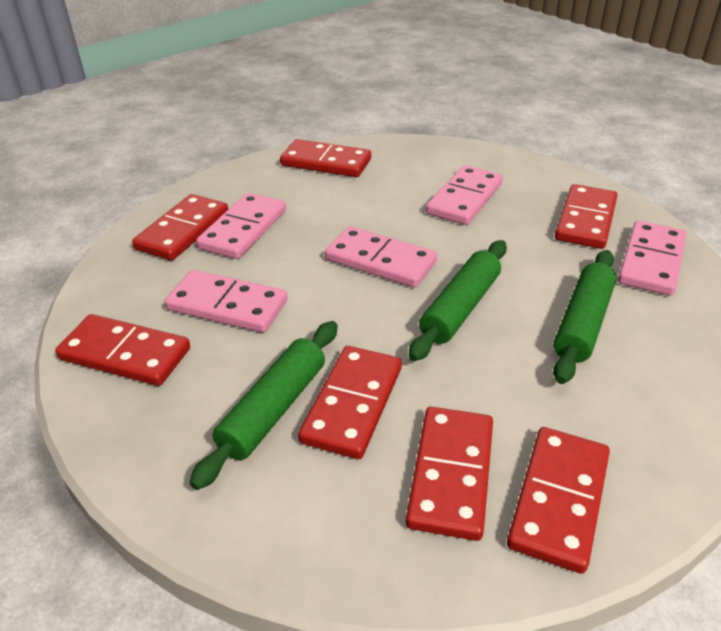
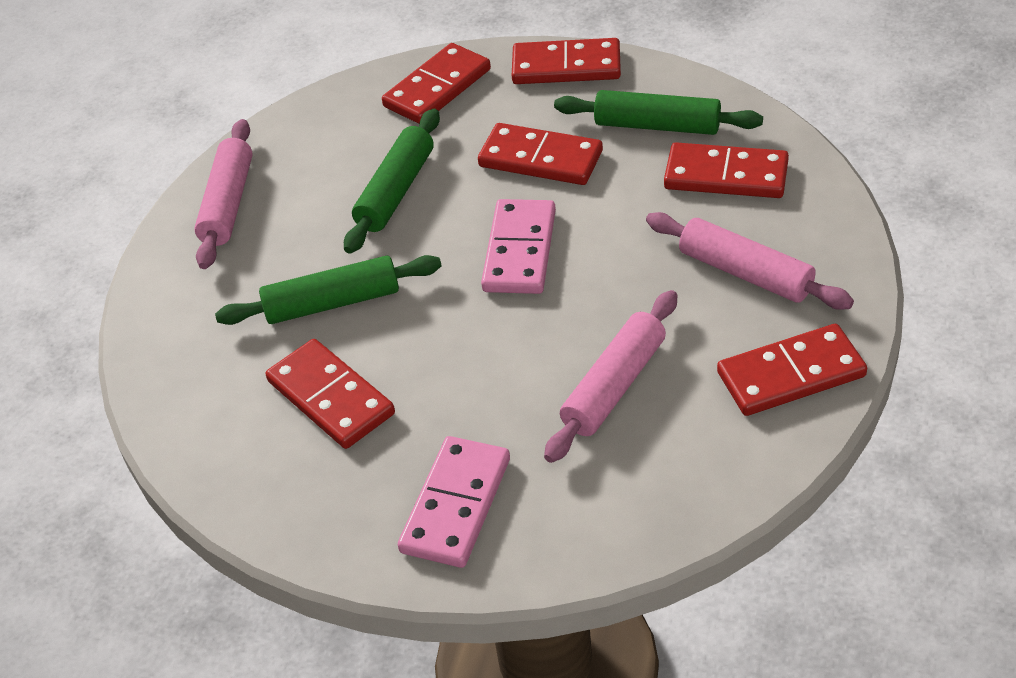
pink domino: [165,270,287,332] [196,193,286,259] [325,226,437,287] [426,165,503,225] [618,221,686,296] = 5 -> [398,436,510,568] [481,199,556,294] = 2
pink rolling pin: none = 0 -> [194,119,253,269] [544,290,678,463] [646,212,854,310] = 3
red domino: [55,314,190,386] [132,194,228,261] [280,139,371,177] [298,346,402,459] [406,407,493,541] [507,427,610,574] [555,184,618,249] = 7 -> [266,339,395,449] [382,43,491,124] [478,123,603,185] [512,38,621,84] [664,142,789,198] [717,324,867,416] = 6

